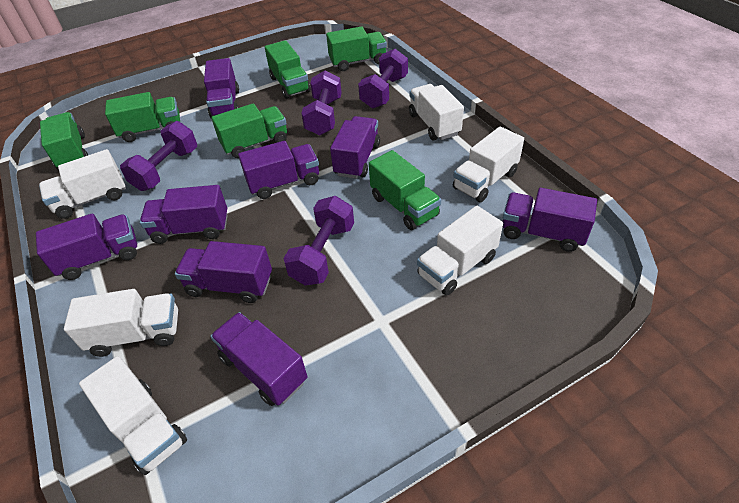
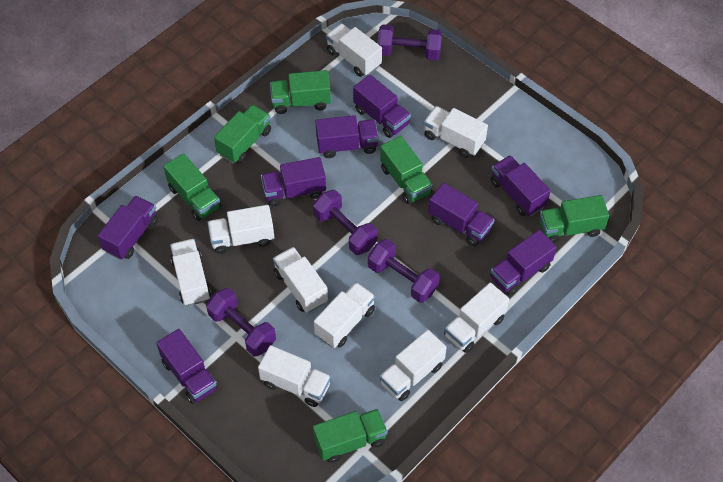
white truck: [39,149,126,219] [64,289,178,357] [79,356,187,475] [409,84,464,140] [417,206,503,295] [453,127,524,202] = 6 -> [170,239,211,306] [207,205,274,254] [258,345,331,407] [273,247,328,313] [314,282,375,348] [326,23,382,77] [379,330,447,401] [424,106,488,158] [444,282,509,353] = 9

